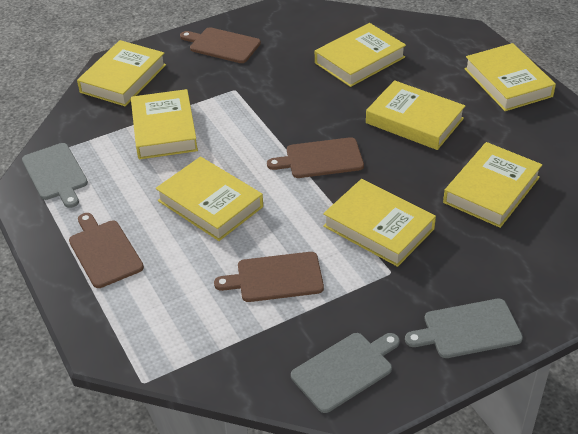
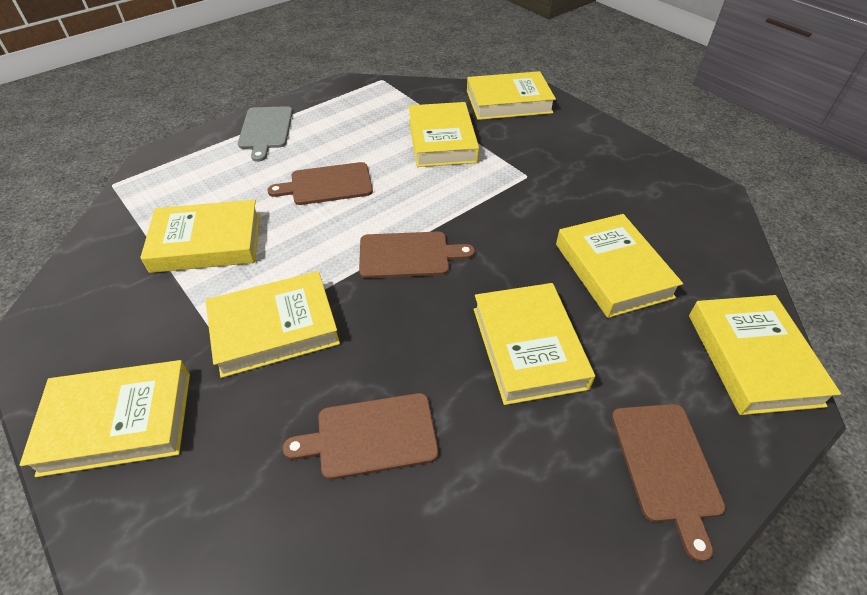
grey cutting board: [22,143,88,208] [291,333,400,413] [405,299,523,358] = 3 -> [238,106,293,162] = 1

